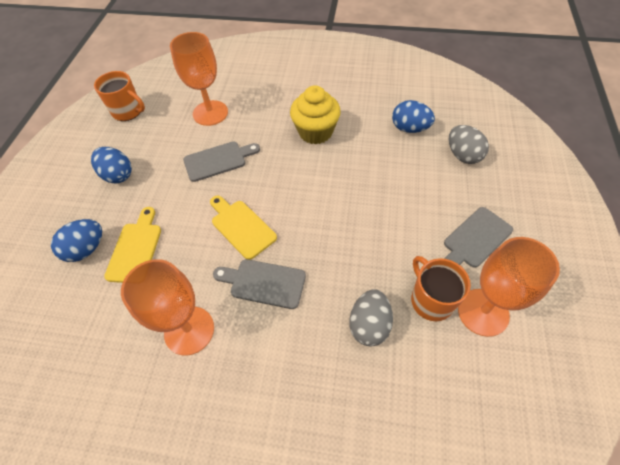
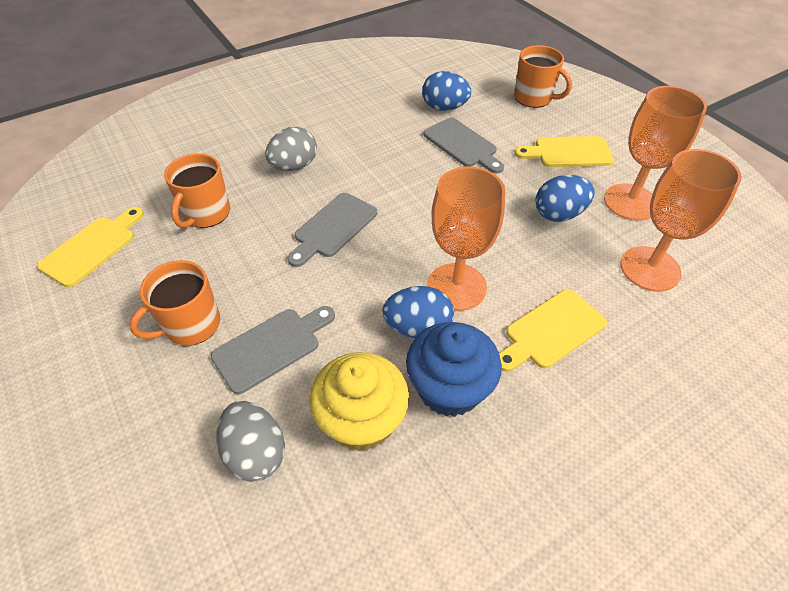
blue cupcake: none = 0 -> [406,322,502,417] = 1
orange mug: [94,71,145,121] [411,256,471,321] = 2 -> [129,260,220,346] [164,153,230,228] [514,45,572,108] = 3
yellow cutting board: [104,207,161,283] [210,196,277,260] = 2 -> [37,207,144,287] [499,289,607,372] [515,136,614,167] = 3

